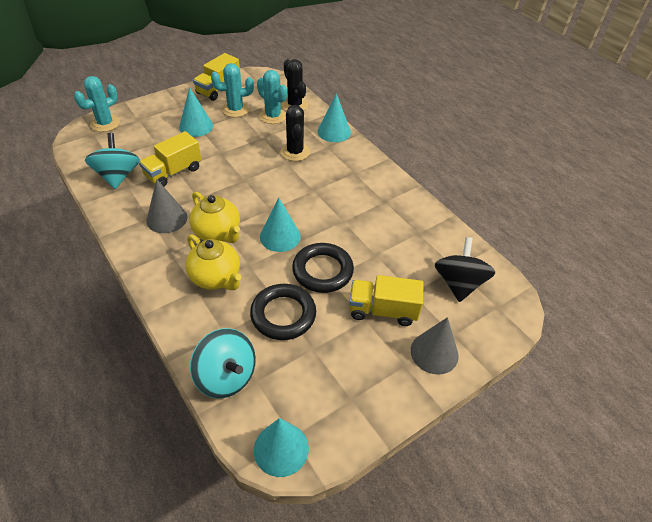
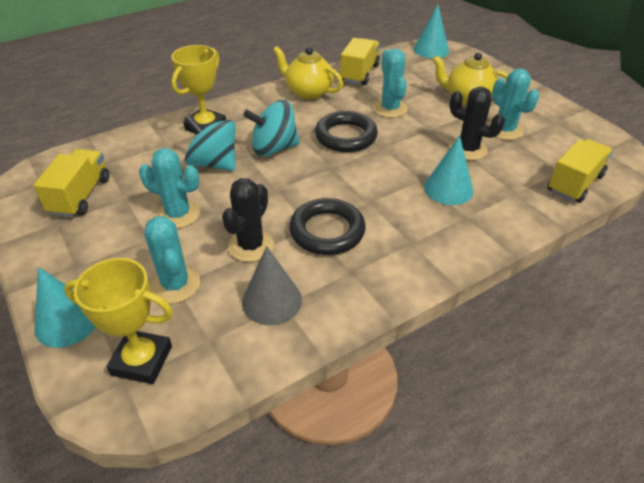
black spinning top: [435,237,495,302] = 1 -> none = 0
grey cone: [146,179,187,233] [411,317,459,375] = 2 -> [242,246,302,325] = 1
turquoise cactus: [74,76,120,132] [211,63,254,117] [257,70,287,124] = 3 -> [139,148,200,229] [144,216,200,303] [373,49,408,118] [487,69,539,140] = 4
turquoise cone: [179,87,213,137] [254,418,309,477] [260,198,301,252] [317,93,351,142] = 4 -> [34,267,96,348] [414,4,449,58] [424,135,473,205] = 3
yellow trophy: none = 0 -> [64,258,173,384] [171,45,226,135] = 2

